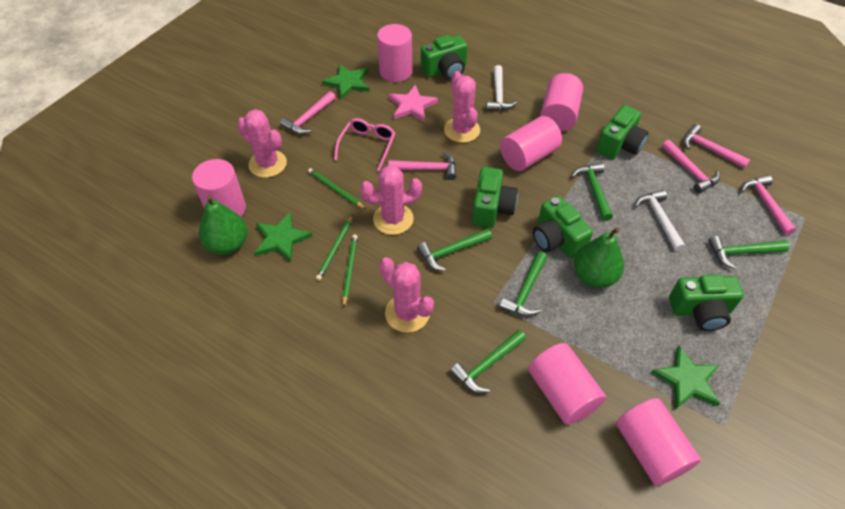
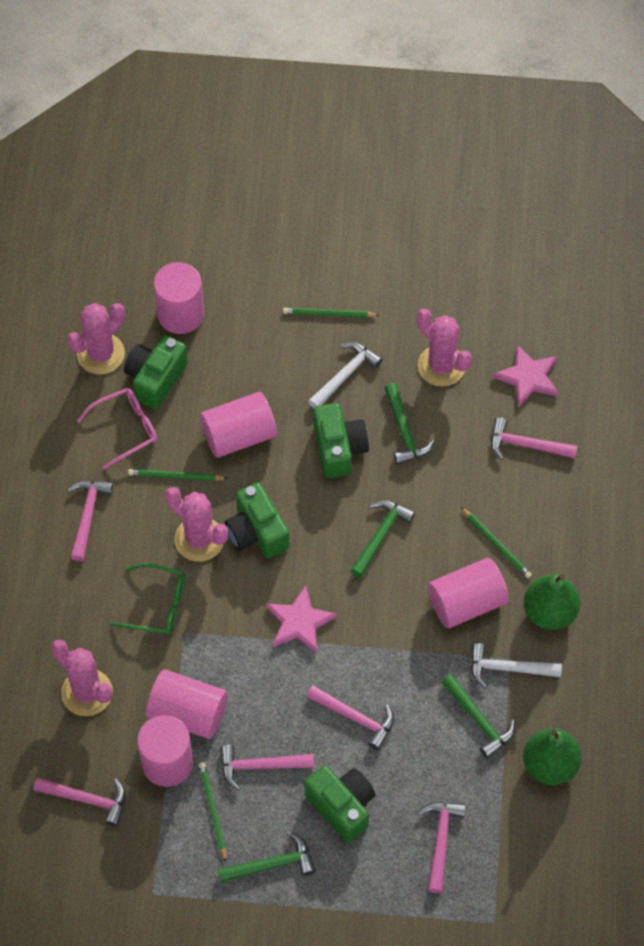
green camera: [421,35,468,80] [472,167,518,228] [533,196,593,259] [596,105,649,159] [669,275,744,331] = 5 -> [124,335,188,409] [225,482,290,558] [304,766,375,843] [314,403,369,478] = 4
green glasses: none = 0 -> [110,563,185,635] = 1
green hammer: [417,228,492,271] [450,330,526,393] [499,252,548,316] [571,162,613,221] [708,236,789,269] = 5 -> [218,832,316,883] [350,500,415,578] [384,383,435,465] [441,674,515,759] = 4
green pencil: [308,168,366,209] [316,215,353,281] [342,234,358,308] = 3 -> [128,469,228,481] [199,762,226,862] [283,308,379,318] [461,507,532,578] = 4
green star: [254,212,313,262] [322,64,369,99] [651,346,720,409] = 3 -> none = 0
pink cylinder: [192,159,246,217] [377,24,412,82] [500,116,562,171] [528,343,606,425] [540,73,583,131] [616,398,701,486] = 6 -> [137,715,193,787] [146,669,228,739] [154,262,204,334] [200,392,277,458] [428,558,509,628] = 5
pink hammer: [280,91,336,135] [388,152,456,180] [662,140,720,193] [683,124,750,169] [741,175,796,235] = 5 -> [33,777,126,827] [67,480,113,561] [220,745,314,791] [306,685,394,750] [417,802,466,893] [491,417,578,460] = 6
pink star: [388,84,438,122] = 1 -> [266,585,337,653] [492,344,559,408] = 2

